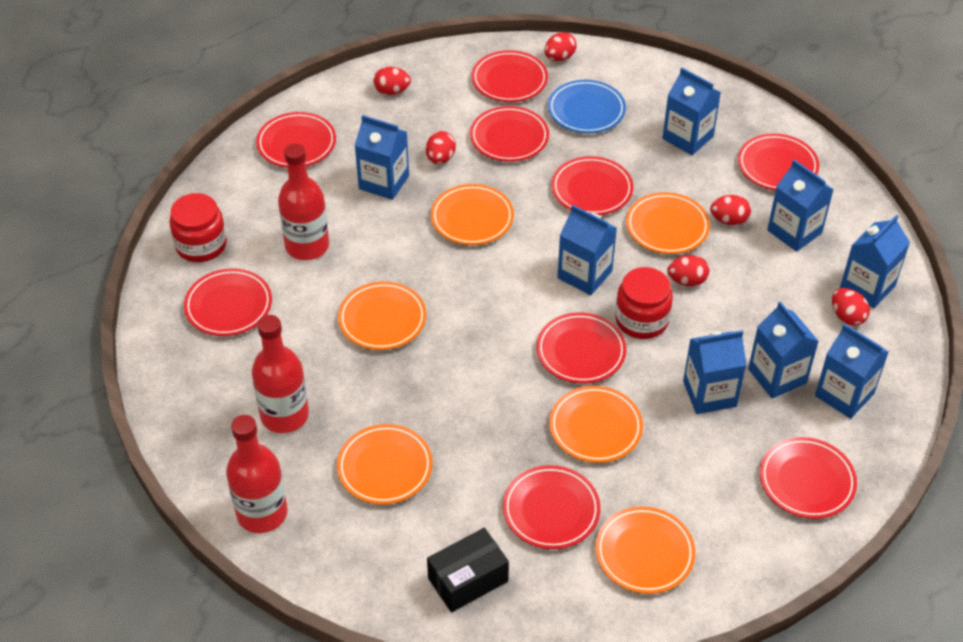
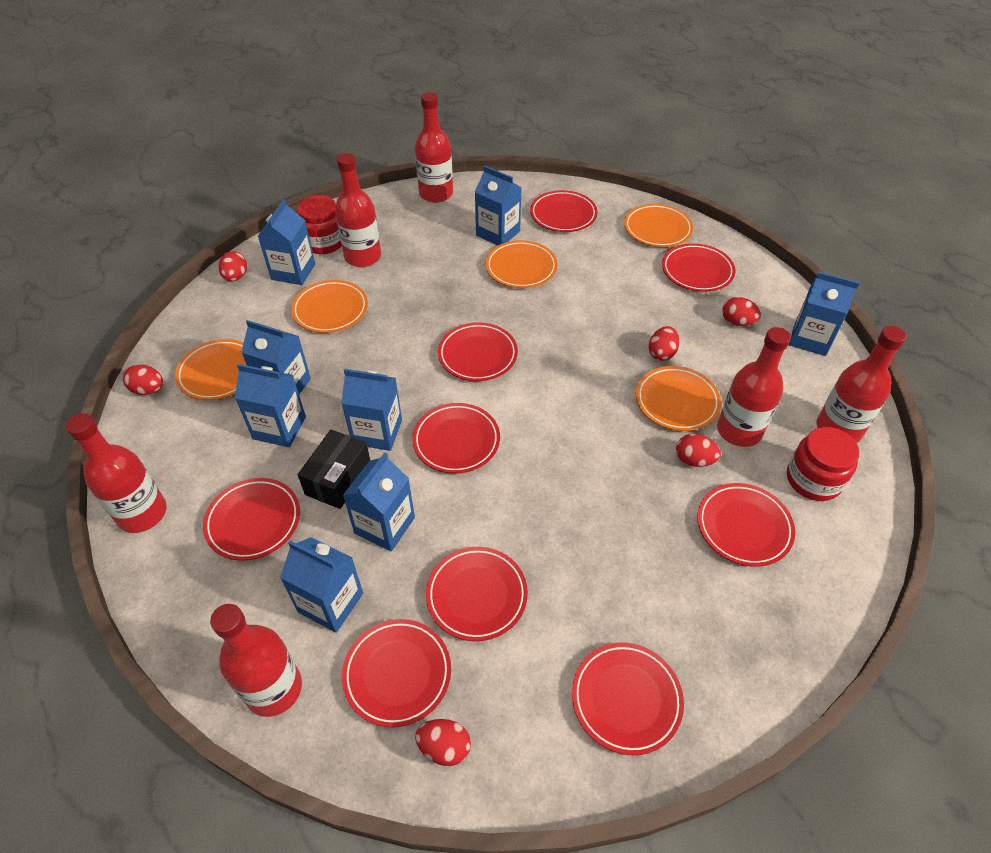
blue plate: [548,80,626,133] = 1 -> none = 0
orange plate: [337,424,433,505] [338,281,426,350] [431,184,514,245] [549,386,643,463] [595,506,696,594] [626,192,710,254] = 6 -> [175,339,246,400] [291,280,368,333] [486,240,558,288] [624,204,693,247] [636,366,721,431] = 5
red bottle: [226,415,288,533] [252,315,309,433] [278,143,329,260] = 3 -> [66,413,167,533] [210,604,302,717] [335,153,381,267] [415,92,453,203] [717,327,791,447] [817,326,907,443] = 6

